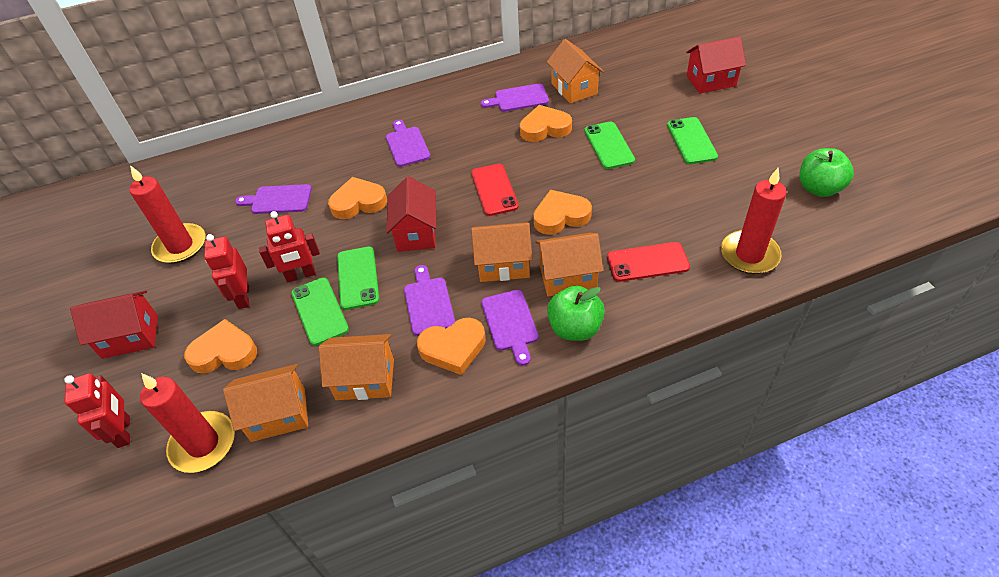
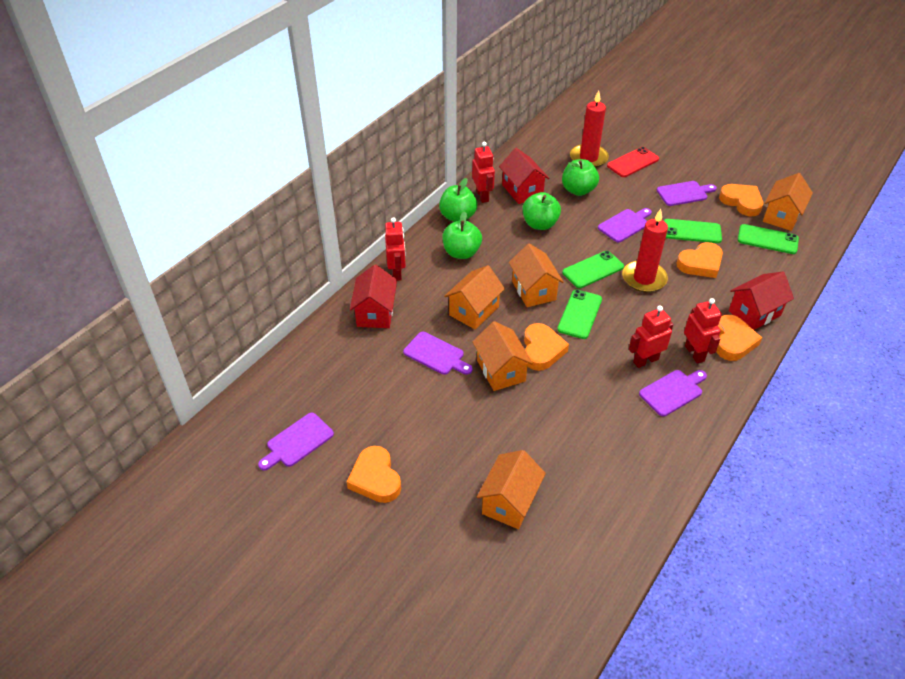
green apple: [547,286,605,341] [799,148,854,197] = 2 -> [439,178,477,222] [442,211,482,259] [522,192,561,230] [562,159,599,196] = 4
red candle: [129,165,205,263] [140,373,235,473] [721,168,786,274] = 3 -> [570,90,609,168] [622,209,668,292] = 2
red phone: [471,164,519,216] [607,242,690,282] = 2 -> [607,147,659,177] = 1
red robot: [64,373,130,448] [204,234,249,309] [259,211,320,282] = 3 -> [385,217,406,281] [472,142,495,203] [629,306,673,368] [684,298,722,363] = 4

